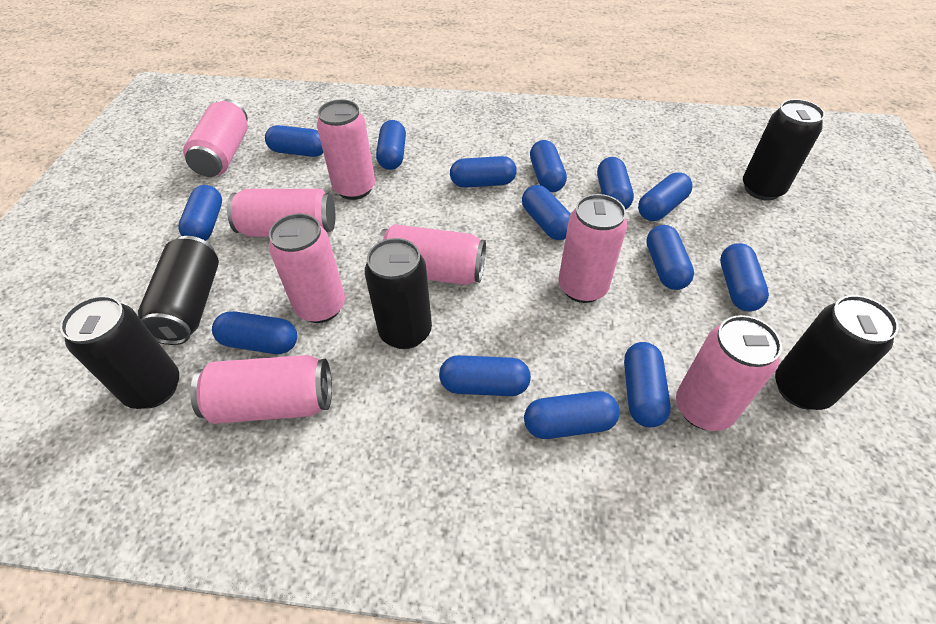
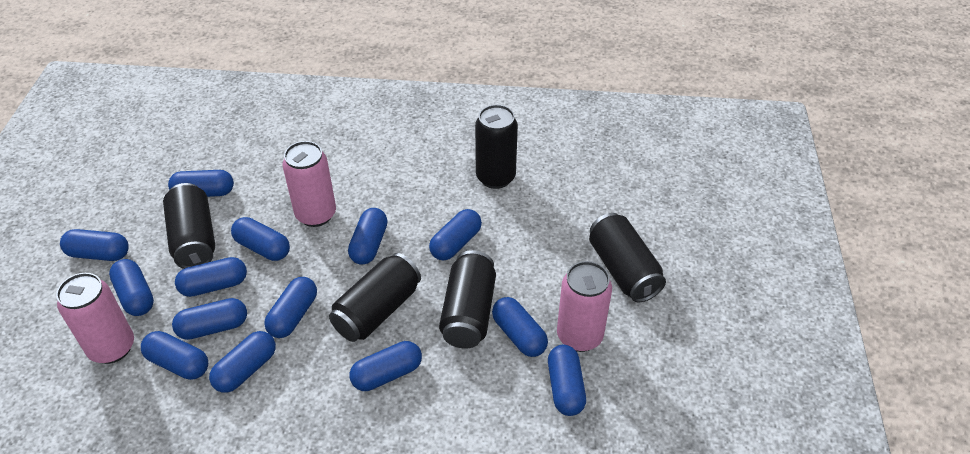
pink can: [183,99,248,177] [190,355,332,424] [227,189,335,237] [269,214,345,323] [317,100,375,200] [378,224,486,285] [559,194,627,303] [676,315,782,431] = 8 -> [56,273,134,364] [283,141,336,227] [557,261,612,352] = 3

